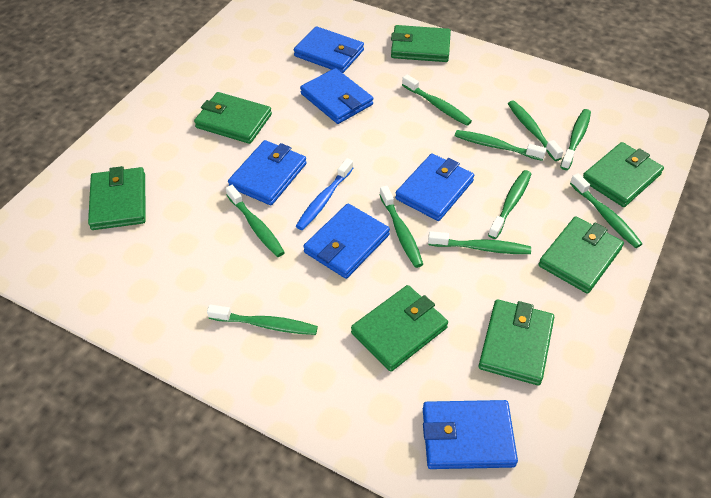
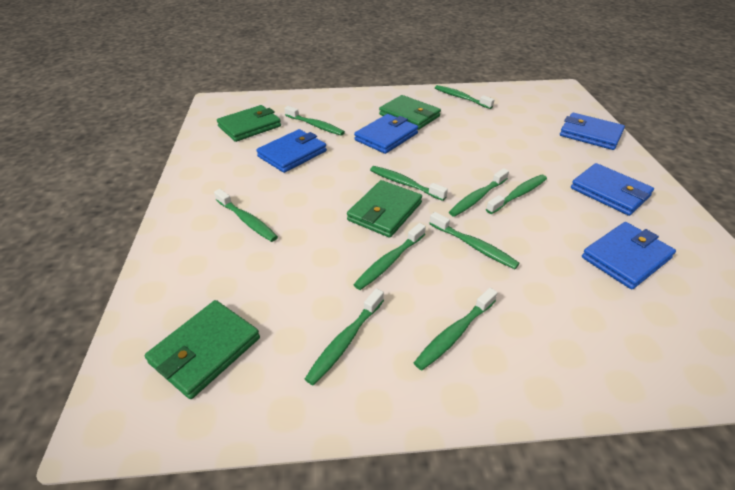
blue toothbrush: [296,158,353,230] = 1 -> none = 0
blue wallet: [228,140,306,205] [294,26,364,73] [300,68,373,124] [303,203,390,279] [395,153,474,221] [423,400,518,469] = 6 -> [256,129,327,173] [354,114,418,154] [560,113,625,150] [571,163,654,216] [582,222,676,289] = 5
green wallet: [88,166,146,230] [194,92,272,144] [351,285,448,372] [391,25,451,62] [479,299,554,385] [538,216,624,294] [583,142,664,207] = 7 -> [145,300,260,399] [217,105,281,142] [347,180,422,238] [379,95,441,130] = 4

